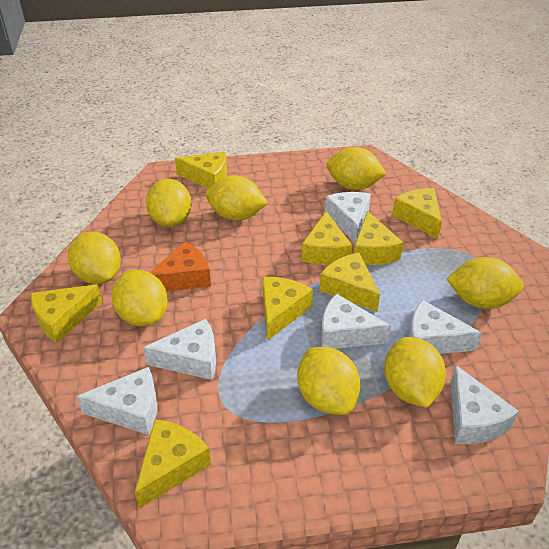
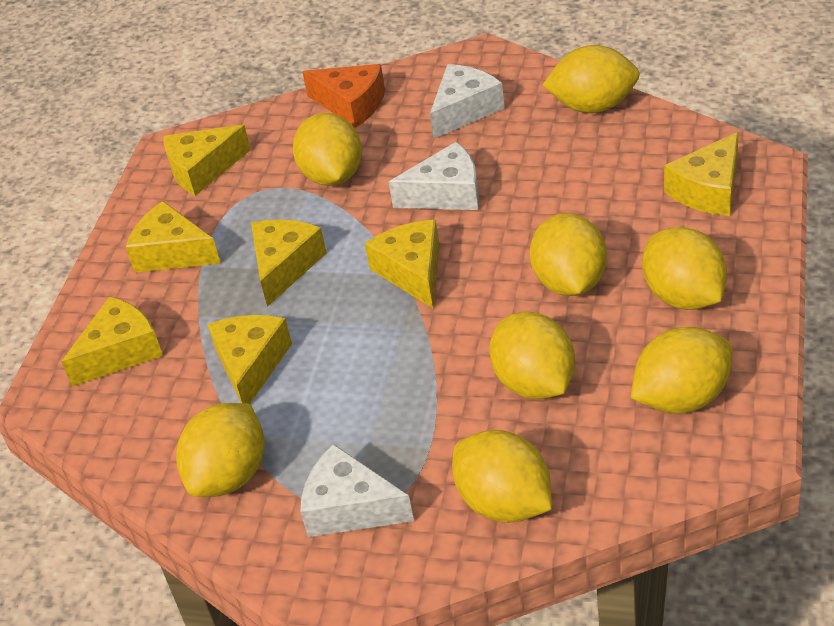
white cheese: [76,367,157,435] [143,319,216,380] [321,294,391,349] [325,192,371,243] [408,300,482,354] [450,365,519,444] = 6 -> [300,444,414,537] [389,142,479,210] [430,64,505,139] = 3
yellow cheese: [31,284,102,343] [135,419,211,509] [175,152,227,188] [262,277,313,341] [301,211,352,265] [319,253,380,312] [354,211,403,265] [392,188,442,239] = 8 -> [61,296,163,386] [126,201,221,273] [163,125,251,196] [207,315,292,404] [251,219,327,307] [365,220,440,308] [664,132,739,216] = 7

